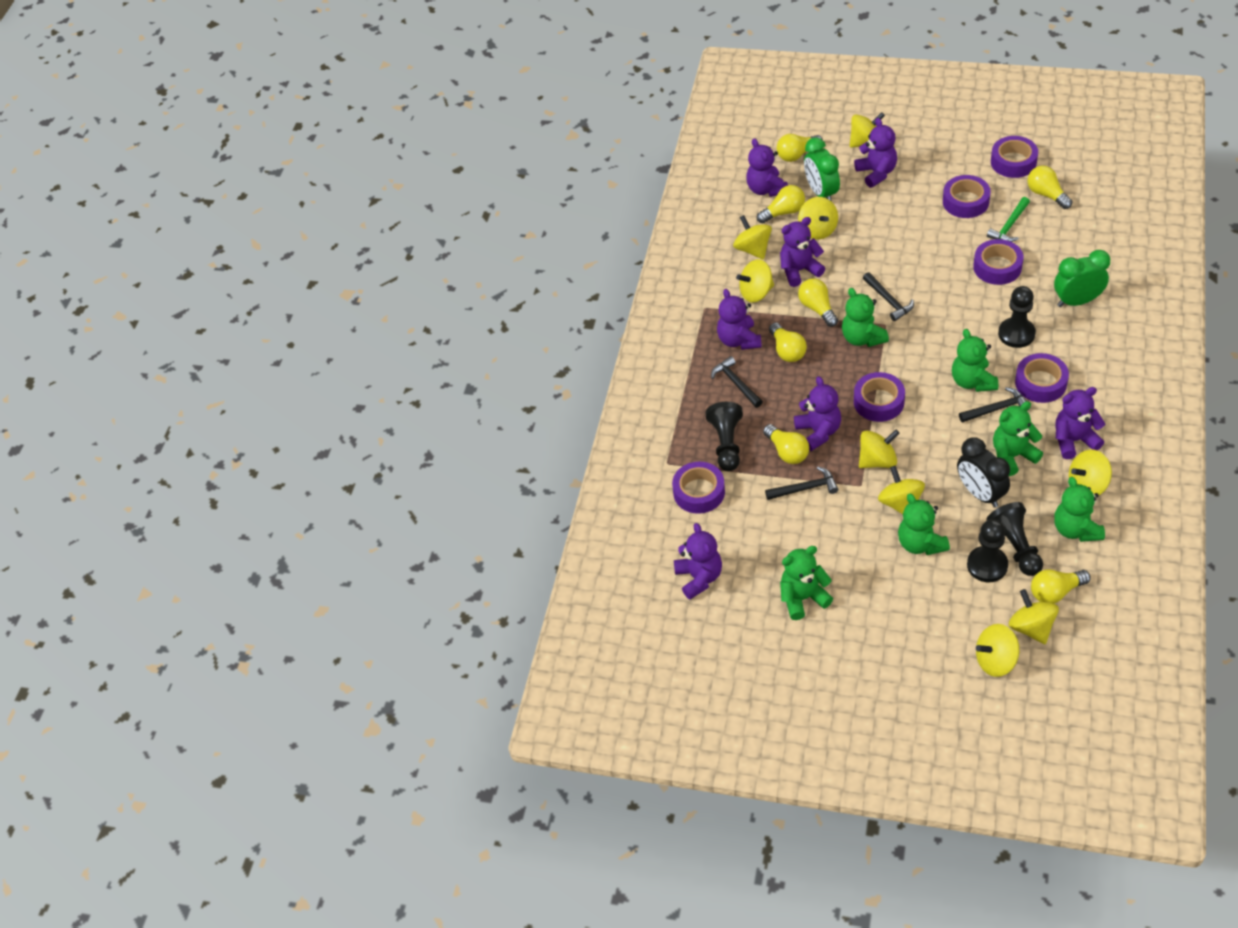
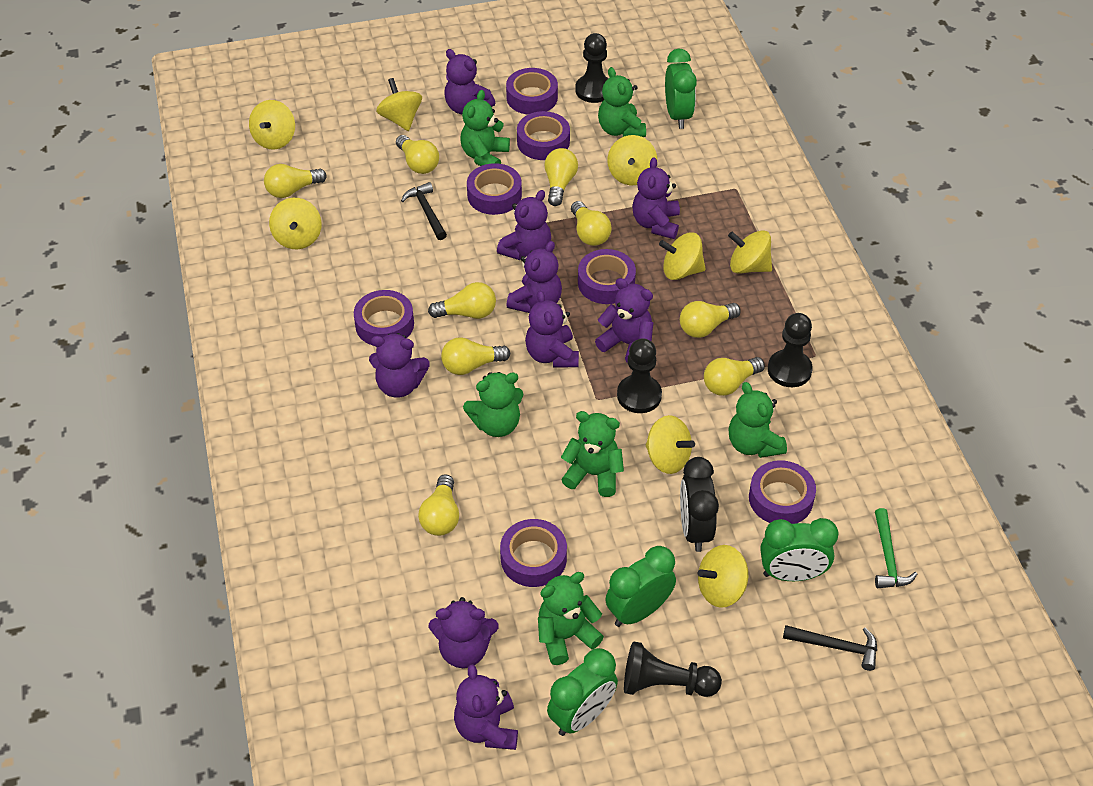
black hammer: [711,356,763,408] [765,467,838,500] [863,272,914,321] [959,387,1029,423] = 4 -> [401,182,447,240] [783,625,877,671] = 2
green clock: [804,137,840,202] [1054,250,1110,307] = 2 -> [547,648,618,736] [605,546,676,627] [665,49,697,129] [760,518,838,581] = 4
purple tape: [672,462,725,514] [854,372,905,422] [943,175,991,218] [973,239,1024,285] [991,136,1038,178] [1015,353,1069,403] = 6 -> [354,290,414,346] [467,163,522,215] [500,519,567,587] [506,68,558,115] [517,111,570,160] [578,249,636,304] [749,460,816,524] = 7
purple teddy bear: [674,523,722,599] [717,289,762,350] [746,138,788,197] [780,217,825,287] [794,376,841,451] [854,118,897,188] [1056,387,1105,459] = 7 -> [369,333,430,398] [429,597,499,668] [444,49,495,114] [454,664,518,750] [497,190,551,260] [506,241,562,313] [525,291,579,367] [595,278,653,363] [632,157,680,239] = 9
yellow light bulb: [757,185,805,224] [763,424,809,464] [769,322,807,362] [777,134,823,162] [798,278,838,327] [1027,166,1072,209] [1031,569,1091,603] = 7 -> [264,164,327,198] [396,135,439,174] [418,474,459,536] [428,282,496,319] [441,337,510,375] [544,148,578,206] [571,201,612,246] [680,301,741,338] [704,357,765,396] = 9
yellow spinning top: [733,215,772,259] [736,259,774,303] [798,197,838,239] [850,112,885,148] [859,430,900,468] [878,466,925,514] [976,624,1019,677] [1009,589,1059,644] [1069,450,1112,495] = 9 -> [249,100,295,150] [269,198,322,249] [376,78,422,131] [608,135,657,185] [646,415,695,474] [659,232,706,280] [698,545,748,608] [728,230,772,274] = 8

